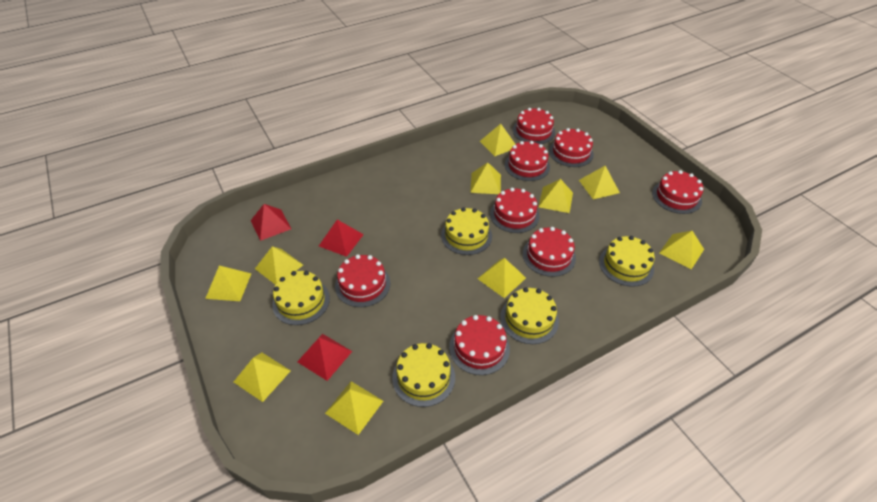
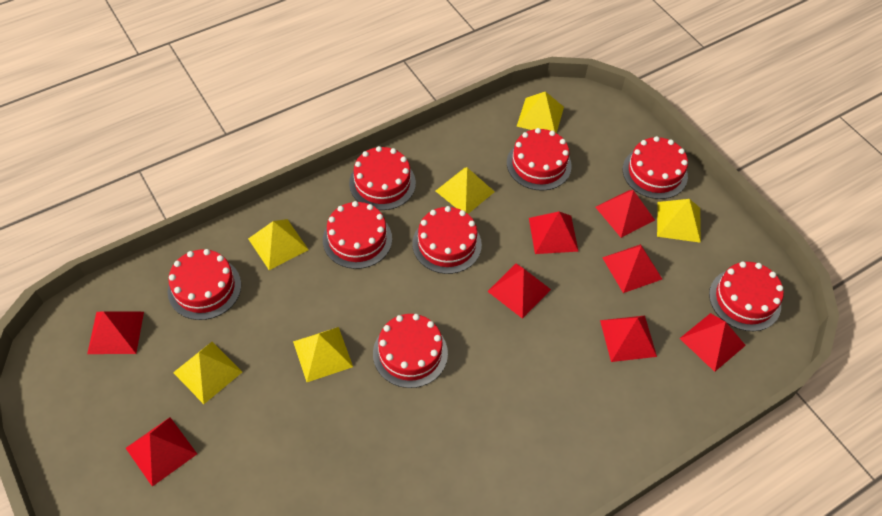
red pyramid: [251,204,291,241] [297,334,352,381] [319,220,364,257] = 3 -> [87,311,144,354] [126,417,197,487] [487,264,551,319] [529,212,579,254] [595,190,655,238] [600,315,657,362] [602,244,662,293] [679,313,746,372] = 8
yellow cake: [272,271,330,325] [392,343,455,407] [441,207,492,255] [500,287,559,344] [599,236,655,287] = 5 -> none = 0
yellow pyramid: [205,265,252,301] [234,353,291,402] [255,246,303,285] [325,381,383,435] [470,163,501,194] [478,258,526,298] [480,124,515,156] [539,179,573,213] [579,166,620,199] [659,231,704,269] = 10 -> [173,342,242,404] [248,219,309,270] [293,327,353,382] [436,167,495,214] [517,92,564,133] [657,199,701,243] = 6

